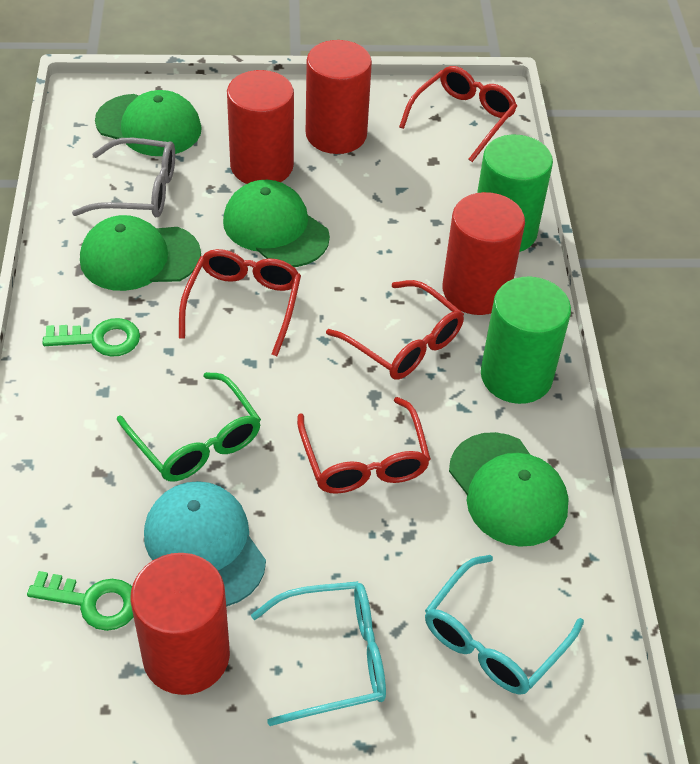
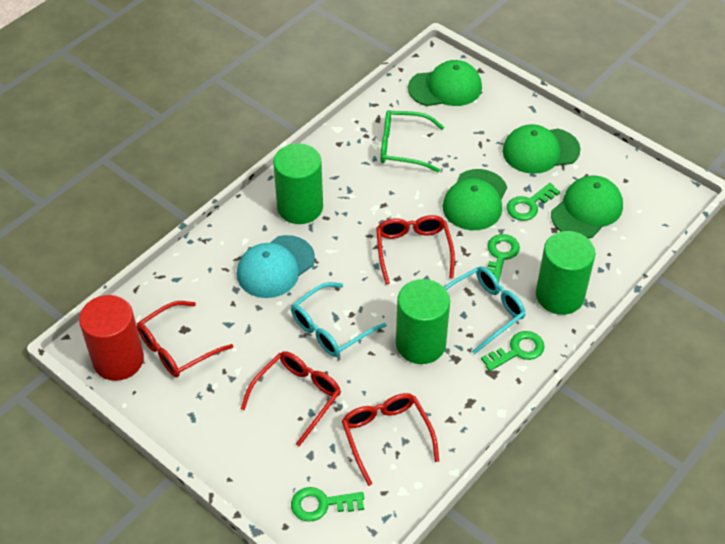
green cylinder: [477,135,553,252] [481,276,571,404] = 2 -> [273,143,323,224] [396,279,450,364] [536,231,595,315] = 3
green key: [27,571,134,631] [43,318,140,357] = 2 -> [291,487,364,522] [481,331,545,371] [486,234,520,282] [507,183,560,221] = 4
grey glasses: [72,138,175,217] = 1 -> none = 0
red cylinder: [131,553,230,695] [227,70,294,184] [306,40,372,154] [442,192,525,315] = 4 -> [79,295,144,381] = 1

